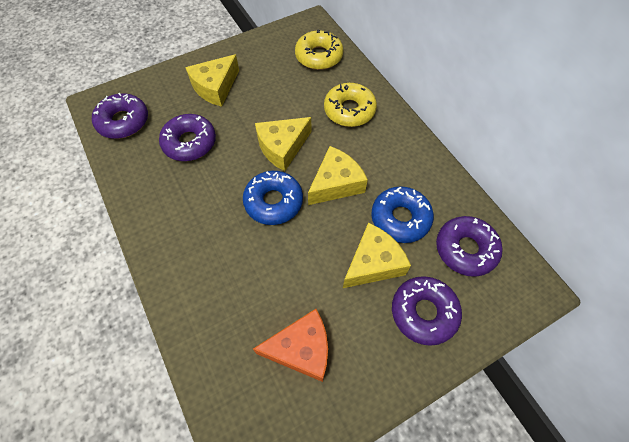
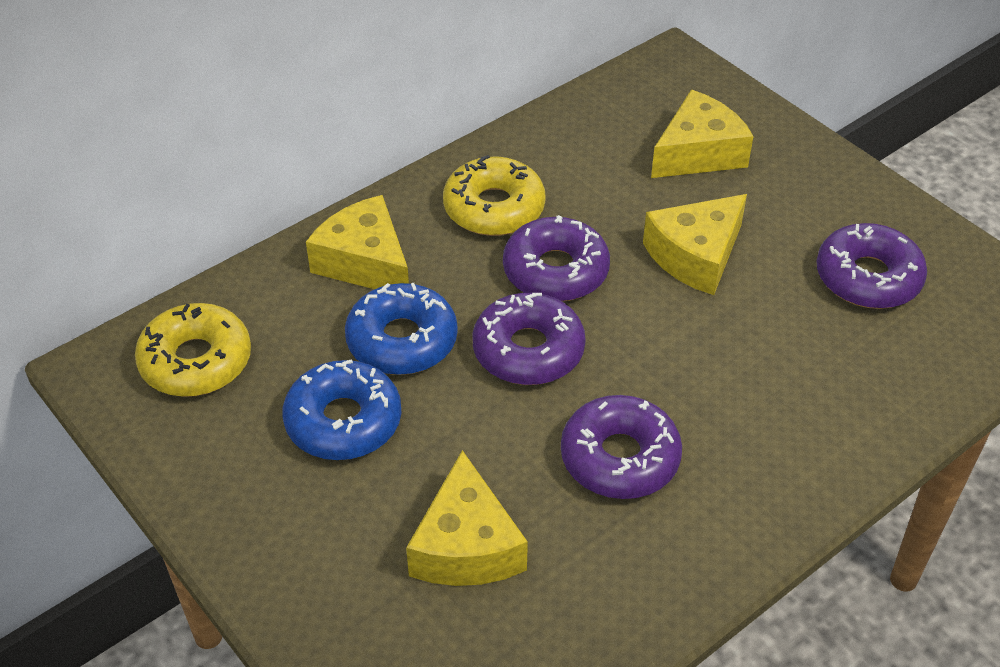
orange cheese: [253,309,328,382] = 1 -> none = 0

